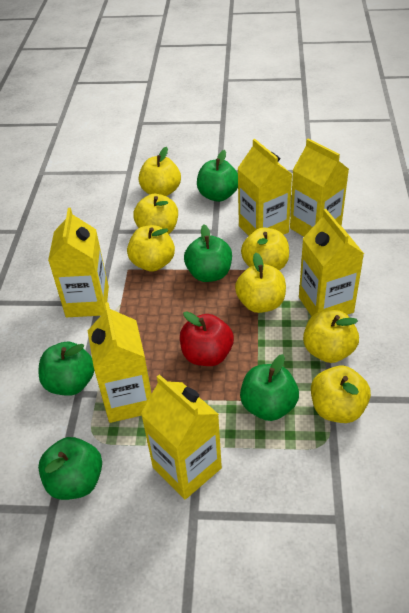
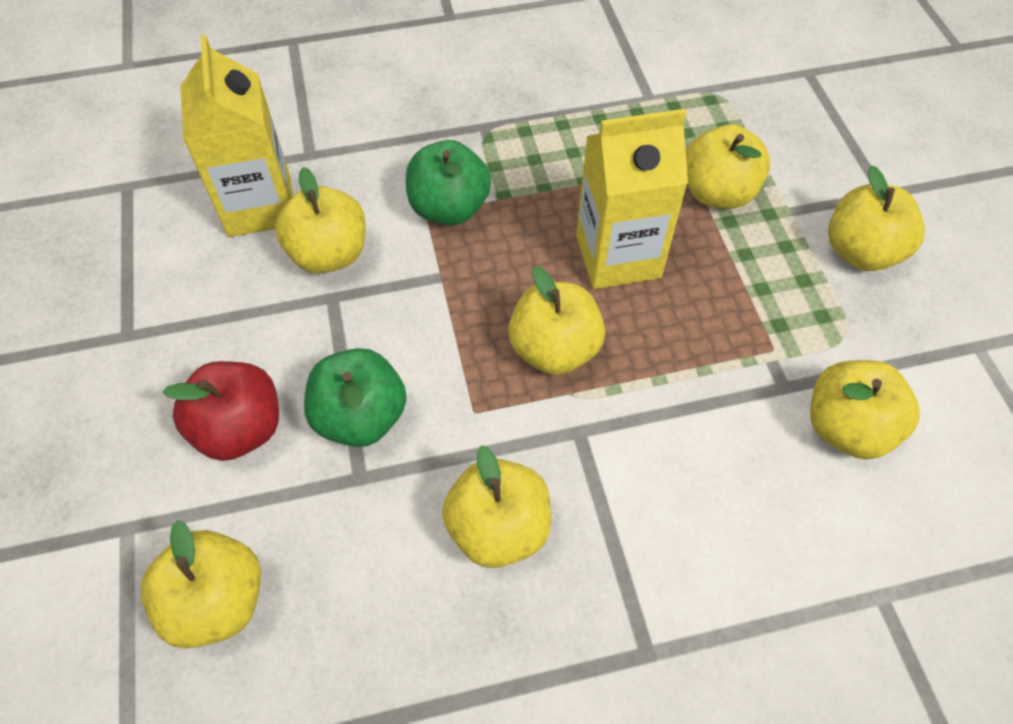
green apple: [38,342,94,396] [38,437,102,500] [184,225,232,282] [197,150,238,202] [240,354,299,421] = 5 -> [304,348,407,447] [406,140,491,225] = 2
yellow carton: [48,208,109,317] [88,302,152,423] [141,374,222,500] [237,139,292,236] [290,138,349,237] [299,209,364,316] = 6 -> [180,35,293,237] [576,109,688,289] = 2

